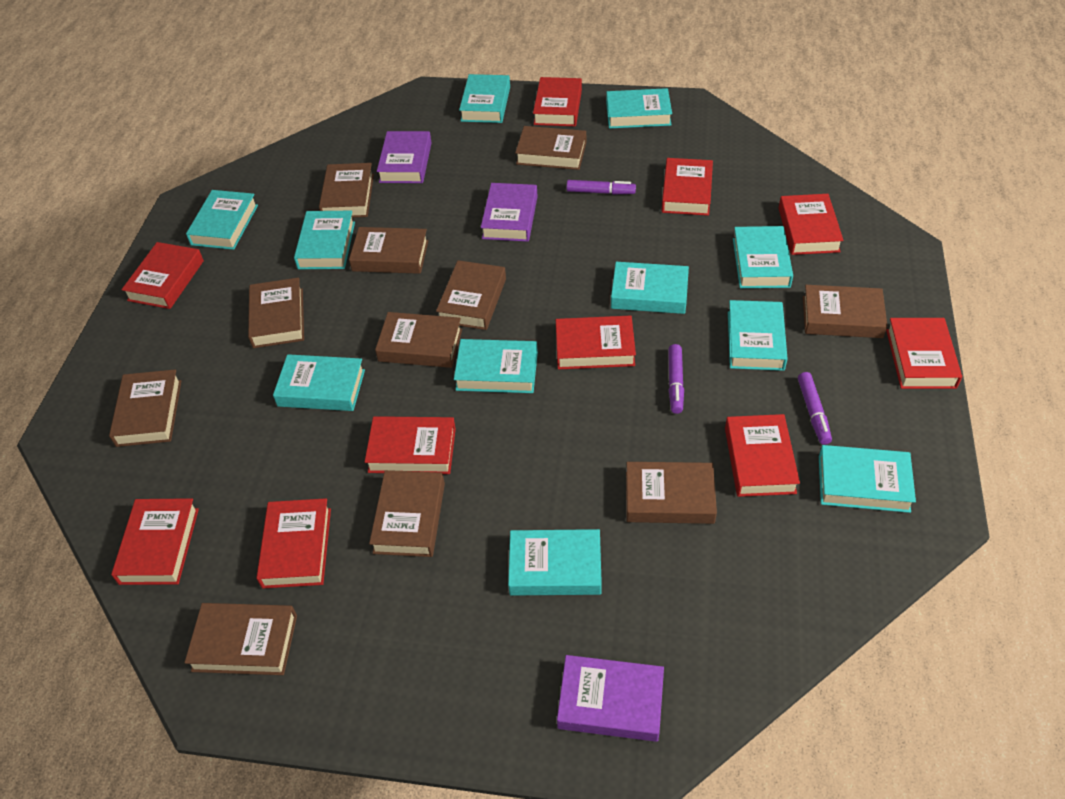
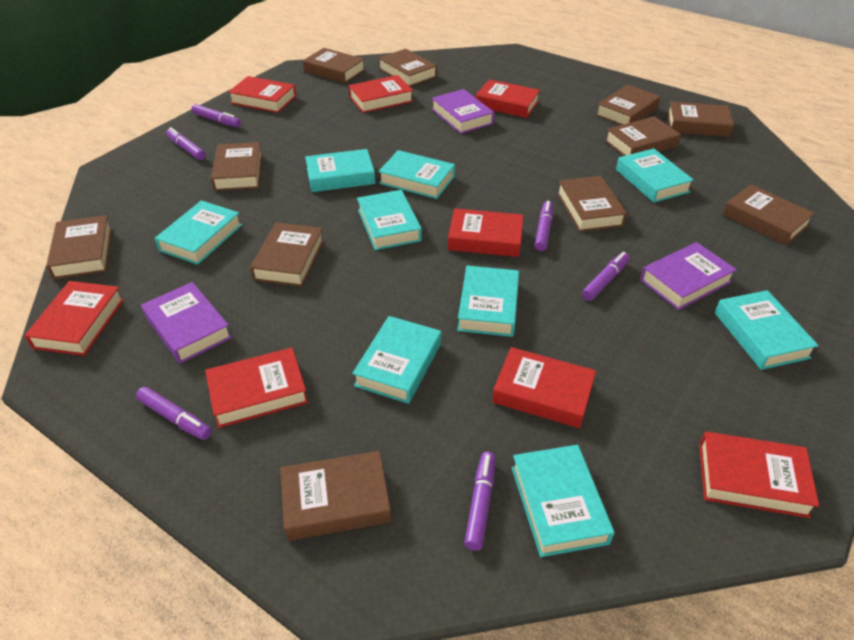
purple marker: [567,180,636,194] [668,344,684,414] [798,372,832,445] = 3 -> [136,387,212,440] [166,127,206,160] [192,104,241,127] [464,452,495,551] [535,201,553,251] [582,252,630,301] = 6
red book: [111,498,199,585] [121,242,204,309] [256,498,331,588] [365,416,456,474] [533,77,582,126] [556,316,636,370] [661,158,713,216] [725,414,800,497] [779,194,844,255] [886,318,962,389] = 10 -> [25,281,124,356] [205,348,308,428] [228,76,296,113] [348,75,413,113] [448,208,524,257] [475,79,540,118] [492,347,596,428] [699,432,819,518] = 8
turquoise book: [186,190,258,250] [273,354,365,411] [294,210,355,269] [454,339,538,393] [459,74,510,123] [508,529,602,596] [606,88,672,129] [611,262,689,314] [728,300,788,371] [733,226,793,288] [819,445,916,513] = 11 -> [155,200,242,265] [305,149,375,192] [352,316,441,404] [357,190,422,250] [378,150,455,199] [457,266,519,337] [511,445,614,557] [616,148,694,203] [715,290,819,370] = 9

